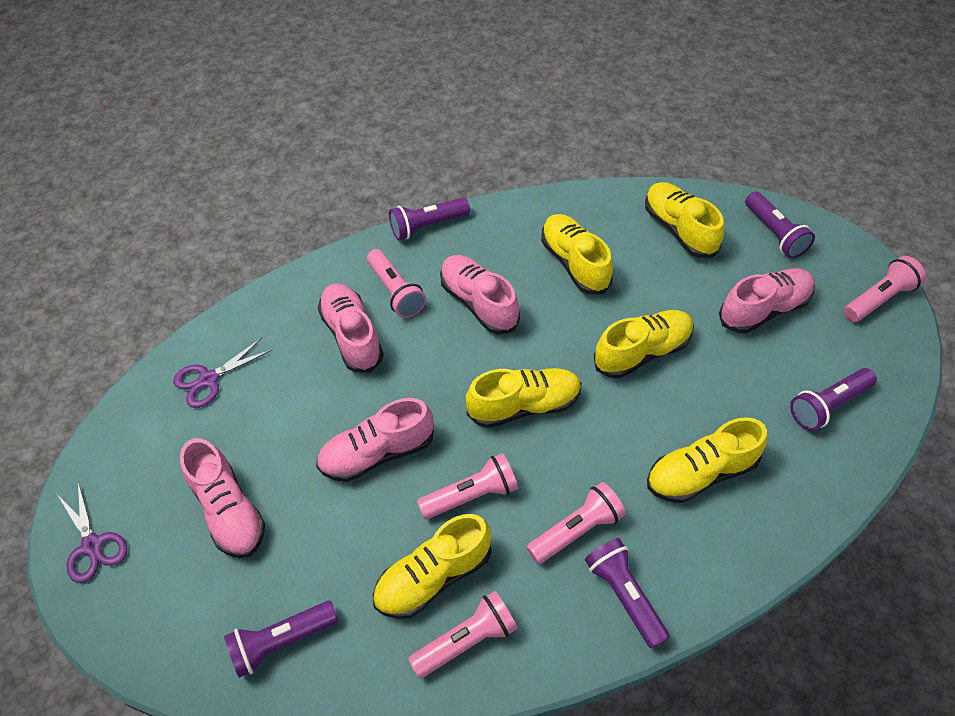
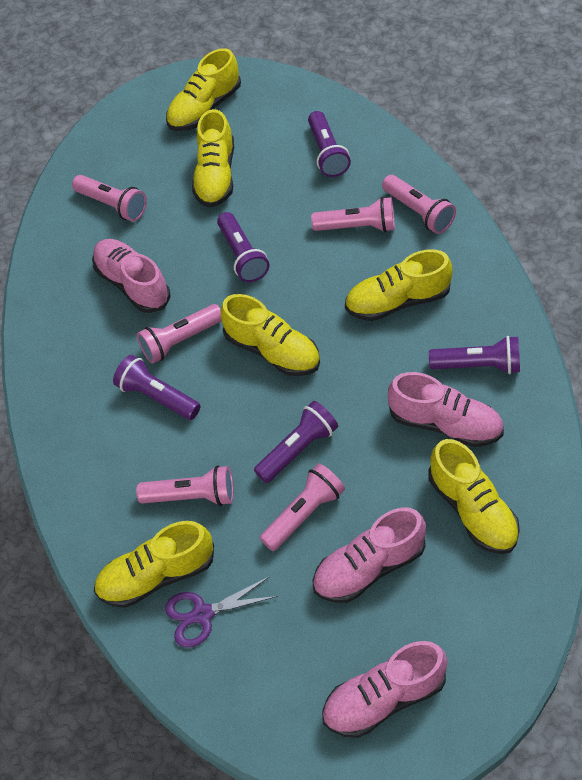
pink flashlight: [367,249,426,318] [408,591,518,679] [417,453,518,519] [527,482,626,564] [844,256,926,322] = 5 -> [72,175,147,222] [136,465,234,506] [137,304,222,364] [260,464,345,551] [311,197,395,232] [382,175,456,234] = 6
pink shoe: [180,438,265,558] [316,398,434,482] [318,283,384,372] [440,255,520,334] [719,268,815,333] = 5 -> [92,239,170,313] [312,508,426,603] [322,641,447,738] [388,372,504,447] = 4
purple scissors: [57,481,127,583] [173,338,272,408] = 2 -> [165,576,278,647] = 1

